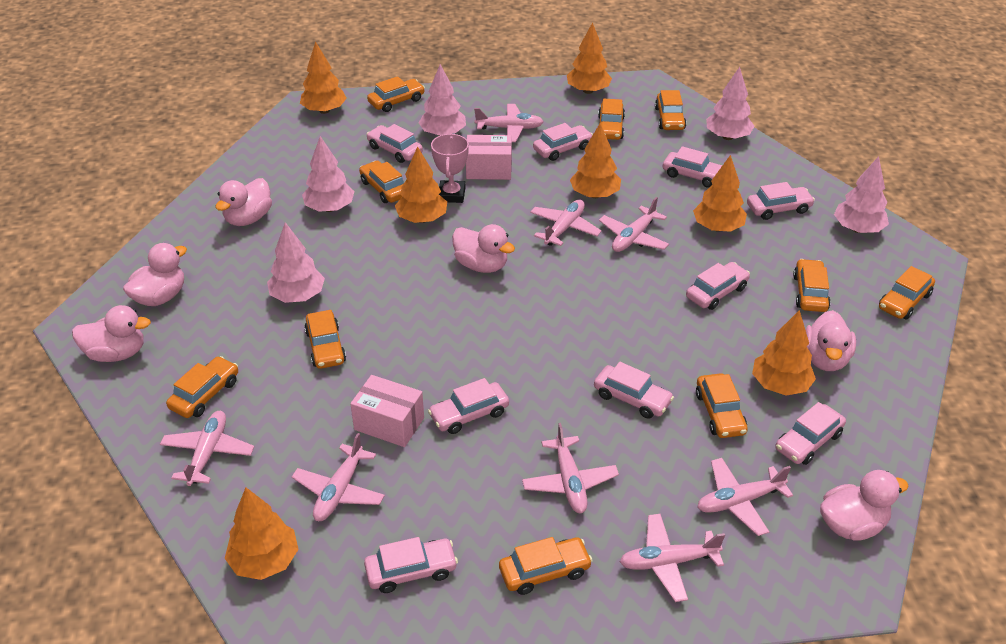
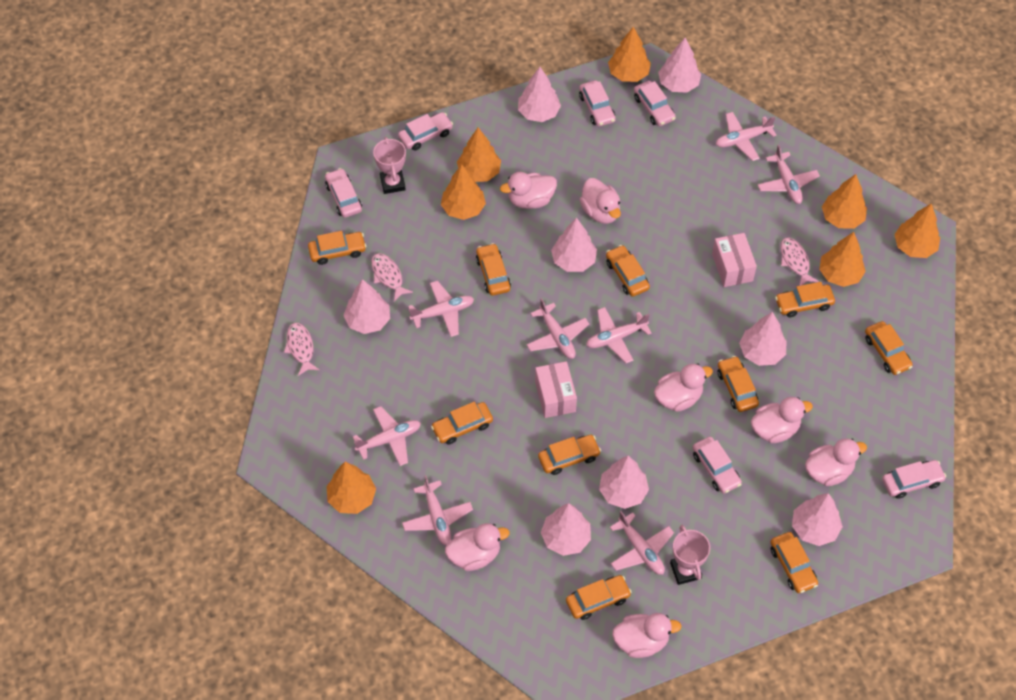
pink car: [364,537,458,593] [366,124,423,163] [428,378,509,434] [533,123,593,161] [594,362,674,419] [663,146,723,188] [686,262,750,310] [747,182,815,220] [775,402,846,465] = 9 -> [325,168,362,218] [398,112,453,150] [579,80,616,127] [634,81,676,126] [692,436,742,494] [882,460,946,499] = 6
pink duck: [72,305,151,362] [123,243,187,306] [215,178,272,226] [452,224,515,273] [805,310,856,371] [820,470,909,541] = 6 -> [445,523,510,571] [500,172,557,209] [579,178,621,224] [612,613,682,658] [654,363,713,412] [751,397,813,443] [805,438,867,486] = 7
pink fish: none = 0 -> [284,323,319,376] [371,253,413,302] [780,238,819,286] = 3
pink tree: [267,222,325,303] [302,136,355,212] [418,64,466,136] [706,67,754,140] [834,156,889,233] = 5 -> [343,279,390,334] [518,67,561,122] [541,503,591,556] [551,218,597,272] [599,456,649,509] [658,38,701,93] [739,312,786,366] [792,493,843,546] = 8
pink trophy: [431,134,469,203] = 1 -> [373,137,406,194] [670,525,710,585] = 2

